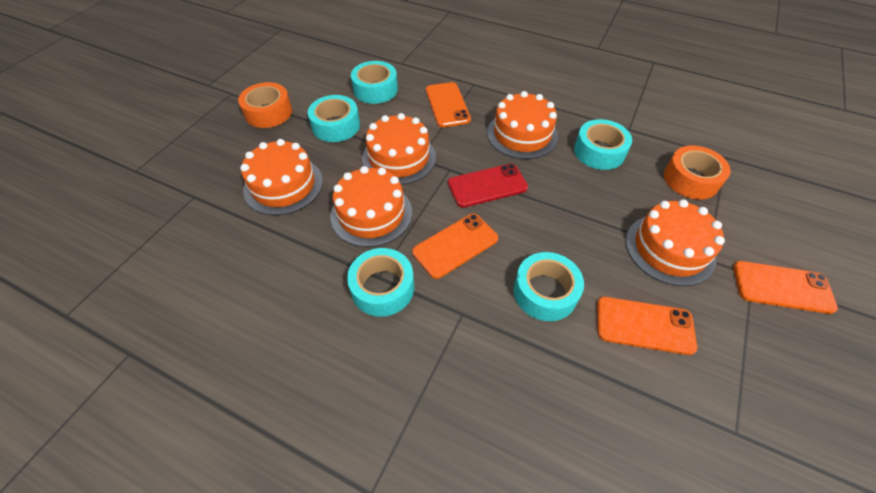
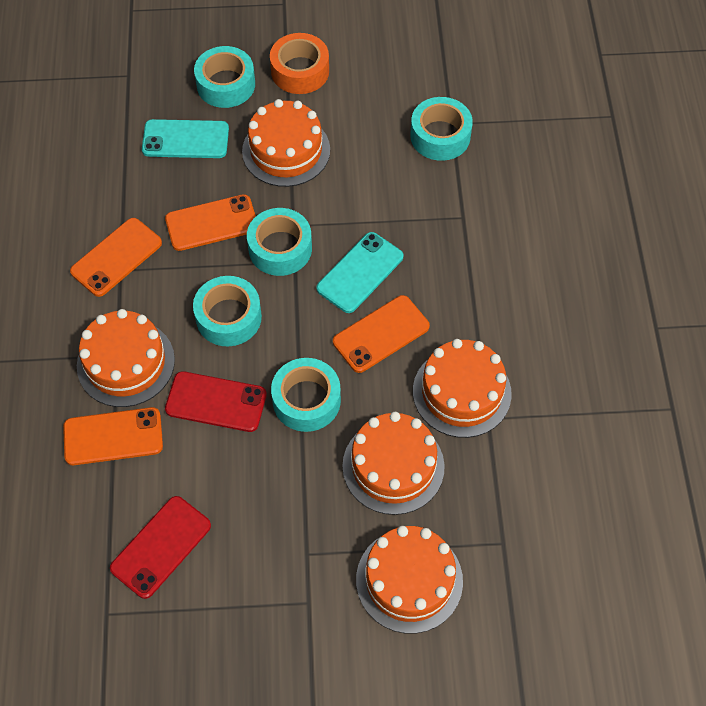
orange tape: [238,82,292,128] [664,146,730,199] = 2 -> [270,33,329,94] = 1
red phone: [448,164,528,208] = 1 -> [110,496,211,599] [165,371,267,432] = 2
turquoise phone: none = 0 -> [142,119,229,158] [316,232,404,313] = 2

